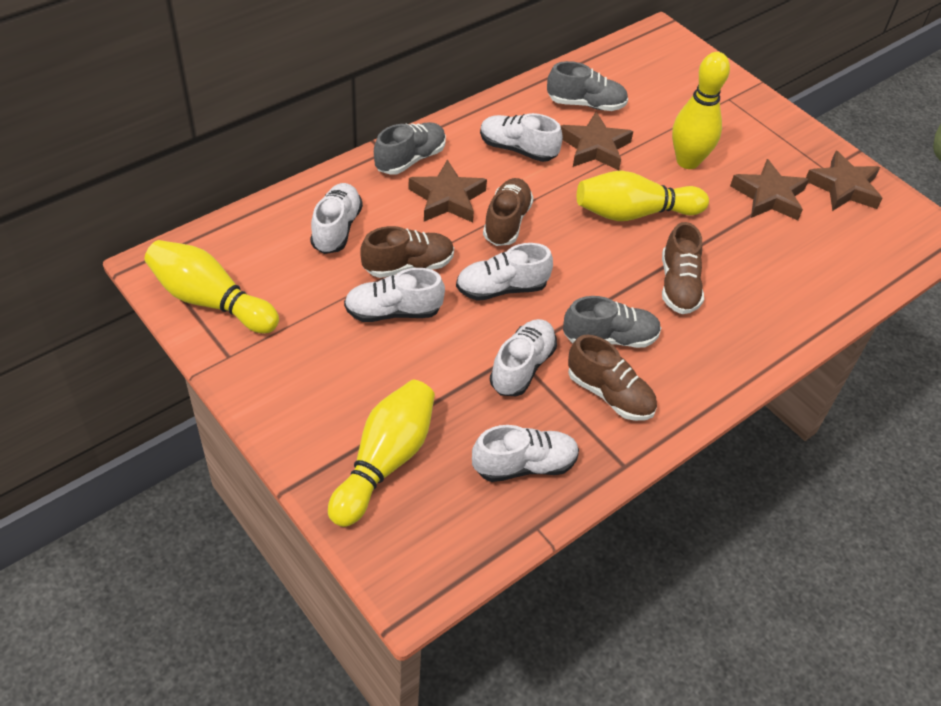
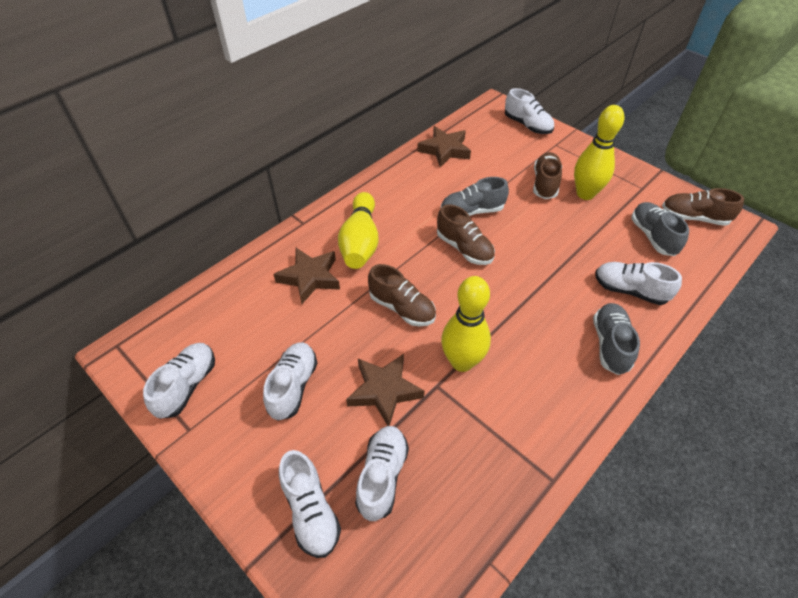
brown star: [409,160,487,223] [561,112,634,170] [730,159,809,220] [806,151,883,211] = 4 -> [273,248,340,304] [346,354,424,426] [417,126,471,167] = 3
yellow bowling pin: [144,240,279,333] [328,380,435,527] [577,171,709,221] [672,52,730,169] = 4 -> [338,192,378,269] [441,276,491,372] [574,105,624,200] = 3

